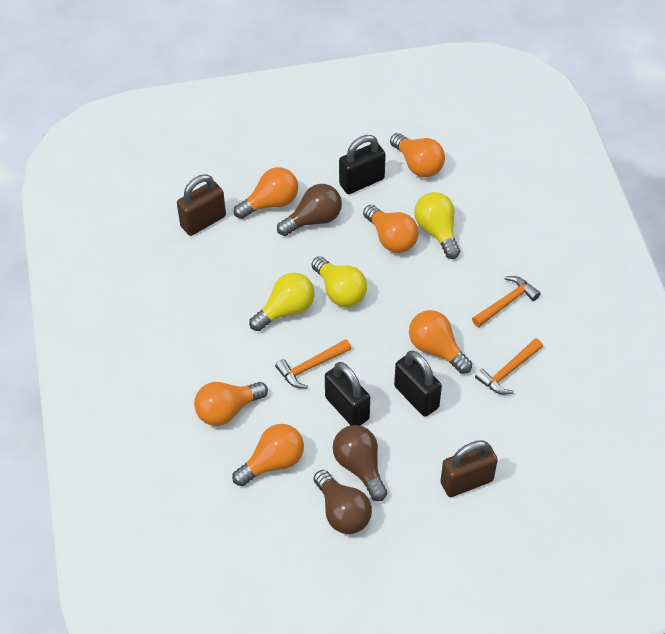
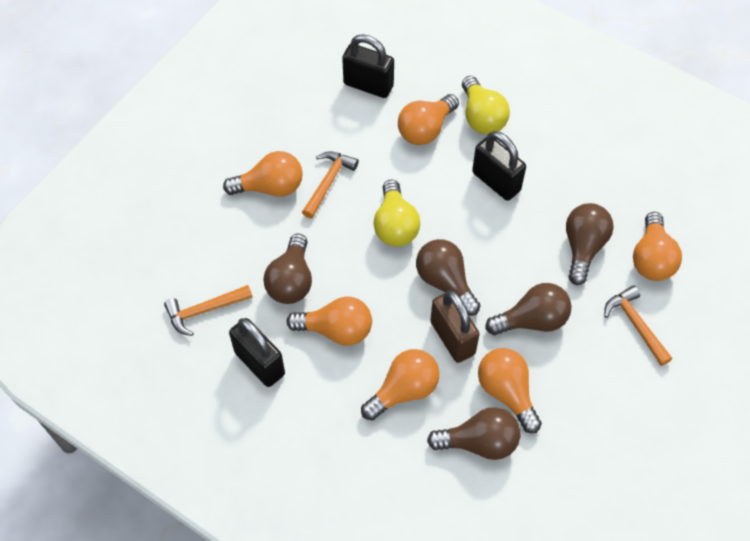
brown light bulb: [277,184,342,236] [314,470,372,534] [333,425,387,501] = 3 -> [263,234,312,304] [416,239,481,316] [427,407,520,460] [485,283,572,335] [566,203,614,285] = 5
brown padlock: [177,175,226,236] [440,440,498,497] = 2 -> [430,290,480,363] = 1
yellow light bulb: [249,272,314,331] [311,256,367,307] [414,192,460,259] = 3 -> [373,180,420,247] [462,76,510,134] = 2

